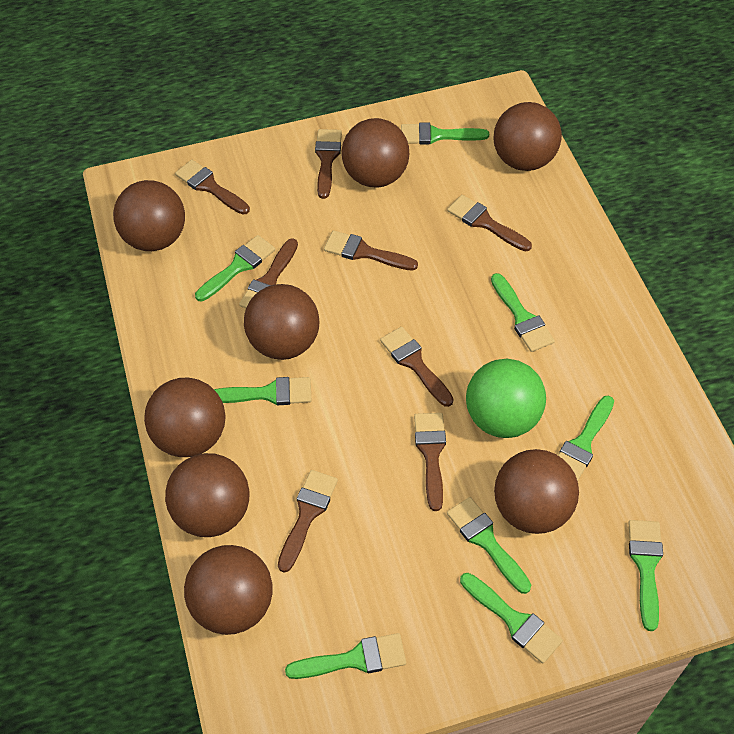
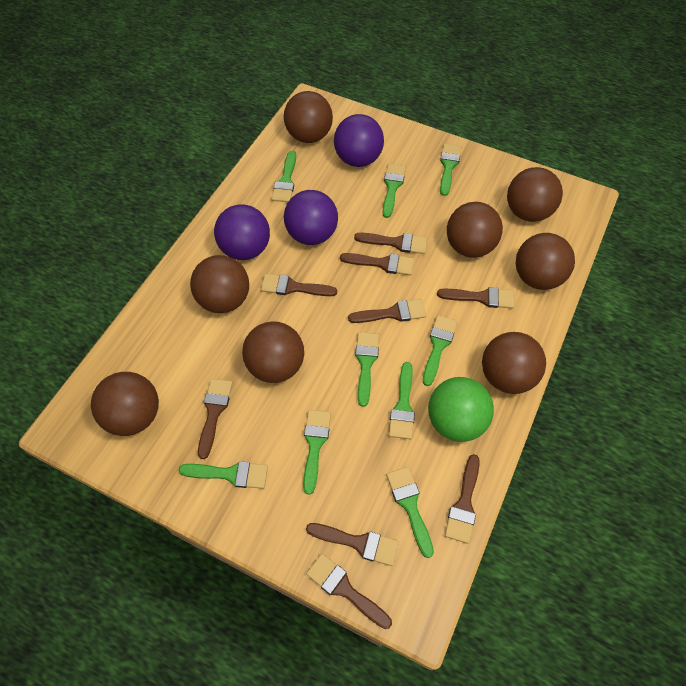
brown brush: [175,160,250,215] [239,238,298,308] [278,470,338,573] [315,129,342,199] [324,230,418,271] [380,327,453,407] [414,413,446,511] [447,195,532,251] = 8 -> [198,379,233,459] [261,274,337,296] [306,523,399,566] [306,553,392,629] [340,253,414,275] [348,299,426,323] [354,233,427,254] [437,287,514,309] [445,454,480,544] = 9
purple ball: none = 0 -> [214,204,270,260] [284,190,338,245] [334,114,384,167] = 3

